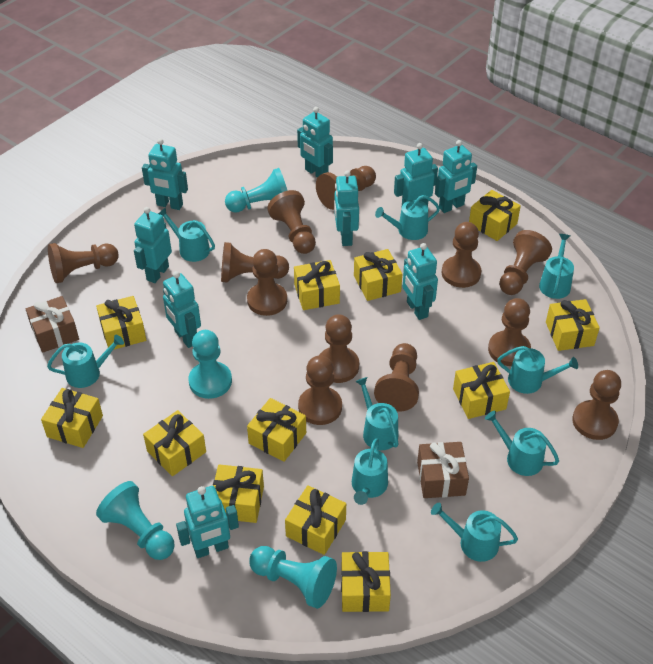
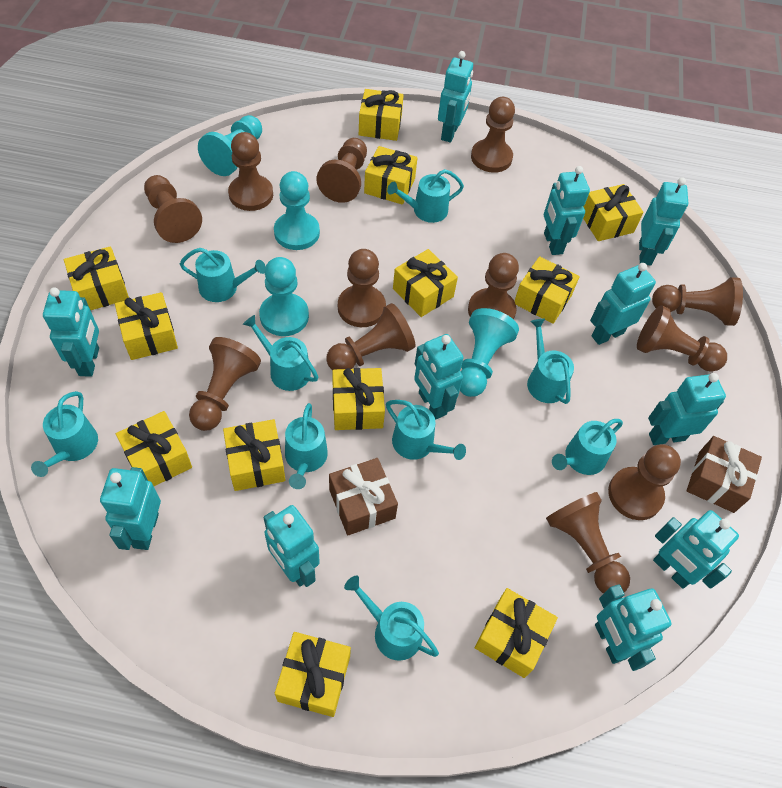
turquoise robot: [134,207,172,283] [142,138,188,210] [163,271,201,348] [176,486,239,558] [297,107,333,178] [334,170,359,246] [394,143,438,209] [402,243,438,320] [435,140,477,213] = 9 -> [43,287,99,377] [100,467,161,550] [263,505,320,587] [414,334,464,419] [438,51,473,142] [544,166,590,255] [590,263,656,345] [595,584,672,671] [639,177,688,266] [648,373,726,445] [653,510,739,589] = 11

